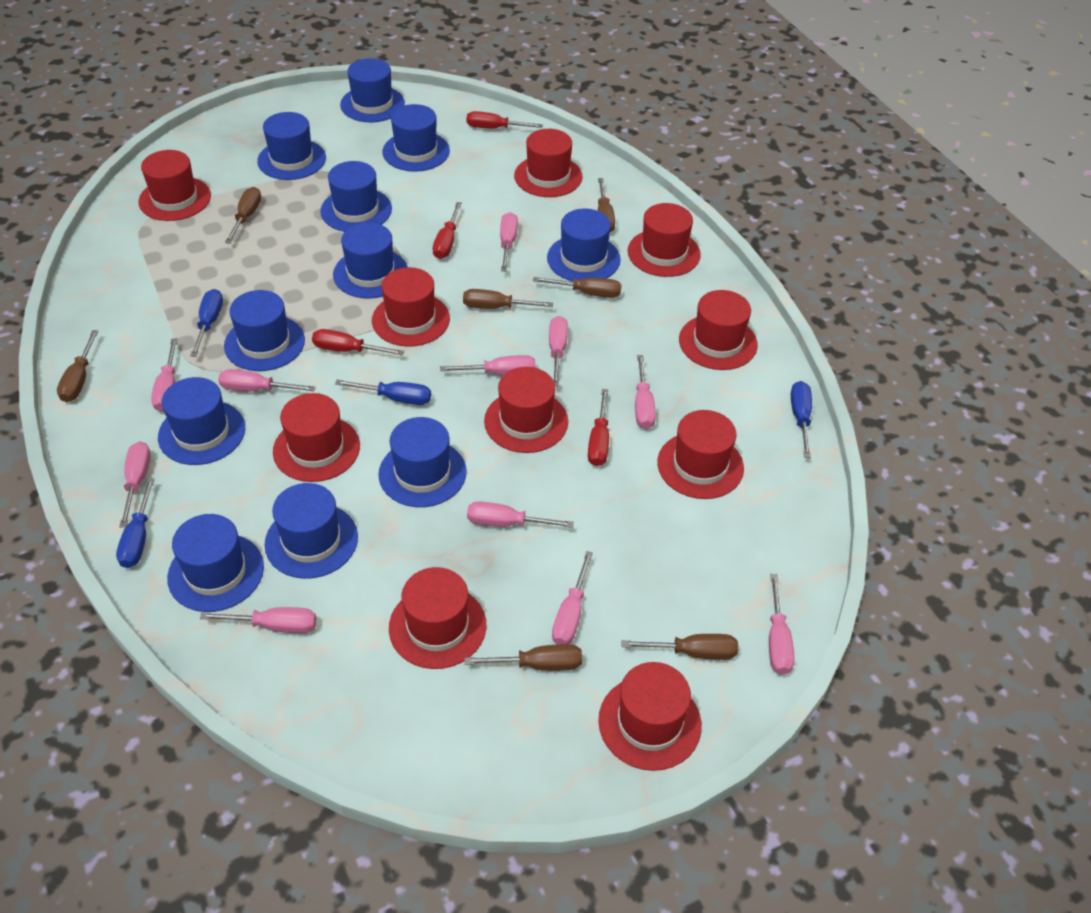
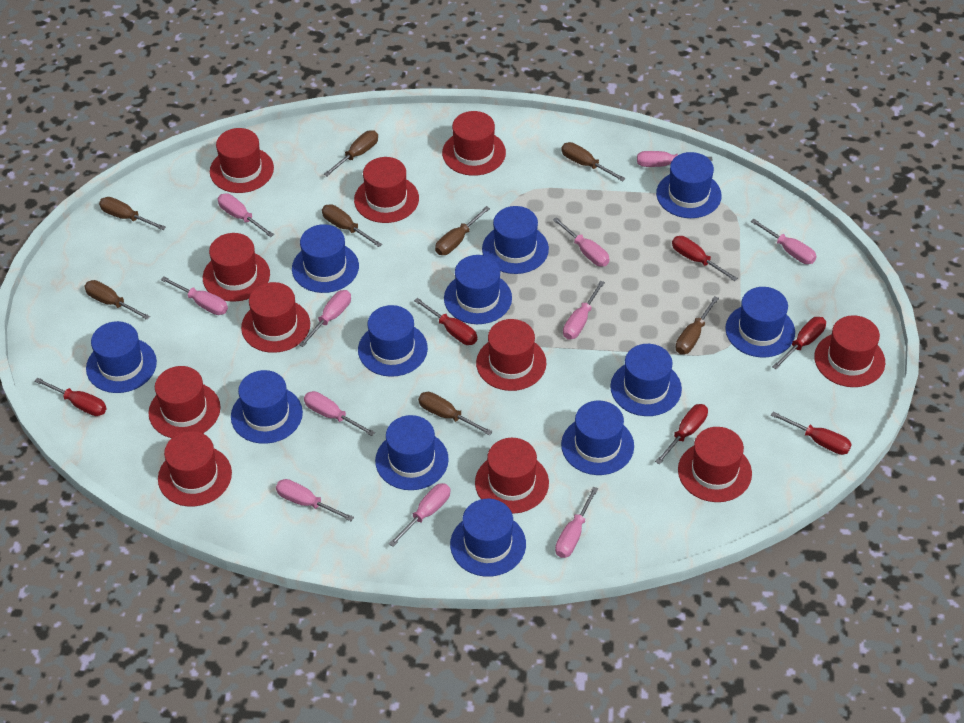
blue hat: [158,377,245,465] [167,514,264,612] [224,290,305,371] [257,112,326,180] [265,483,358,579] [320,161,392,232] [333,222,408,299] [340,58,405,122] [378,417,467,507] [383,104,450,172] [547,209,621,282] = 11 -> [86,321,157,393] [231,370,303,444] [292,224,359,293] [358,305,428,377] [375,415,449,490] [444,255,512,324] [450,499,526,577] [482,206,549,274] [561,401,634,475] [610,344,682,416] [656,152,722,218] [725,287,795,358] = 12
blue screwdriver: [116,478,155,568] [190,289,223,357] [335,380,431,405] [791,381,812,458] = 4 -> none = 0
brown screwdriver: [57,330,98,402] [225,187,261,244] [463,289,553,309] [464,644,582,671] [533,277,622,298] [598,178,615,232] [622,634,738,660] = 7 -> [84,280,150,320] [99,197,166,230] [322,204,382,247] [324,130,378,176] [418,392,493,435] [435,206,490,255] [561,142,626,181] [676,296,719,354] = 8
red hat: [138,150,211,221] [273,393,360,482] [372,267,450,347] [389,567,487,669] [484,367,568,453] [514,129,583,197] [598,662,702,771] [628,203,701,277] [657,410,744,499] [679,290,758,370] = 10 -> [149,366,220,438] [158,431,232,507] [203,233,270,302] [210,128,274,193] [241,282,310,353] [354,157,419,223] [442,111,506,176] [475,438,549,514] [476,319,546,391] [678,427,752,502] [814,315,885,387] = 11
red screwdriver: [312,329,404,356] [433,202,462,259] [466,111,543,128] [588,389,609,466] = 4 -> [34,377,107,416] [414,298,477,345] [655,404,708,464] [672,236,738,281] [771,411,852,455] [772,317,826,369] = 6

